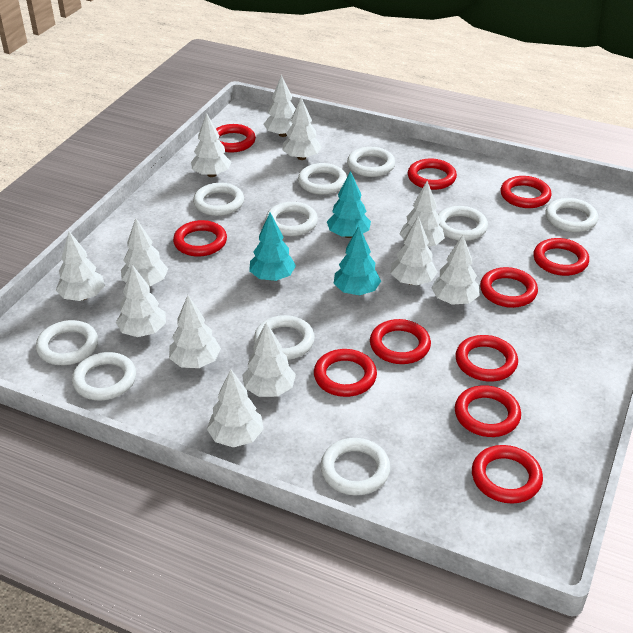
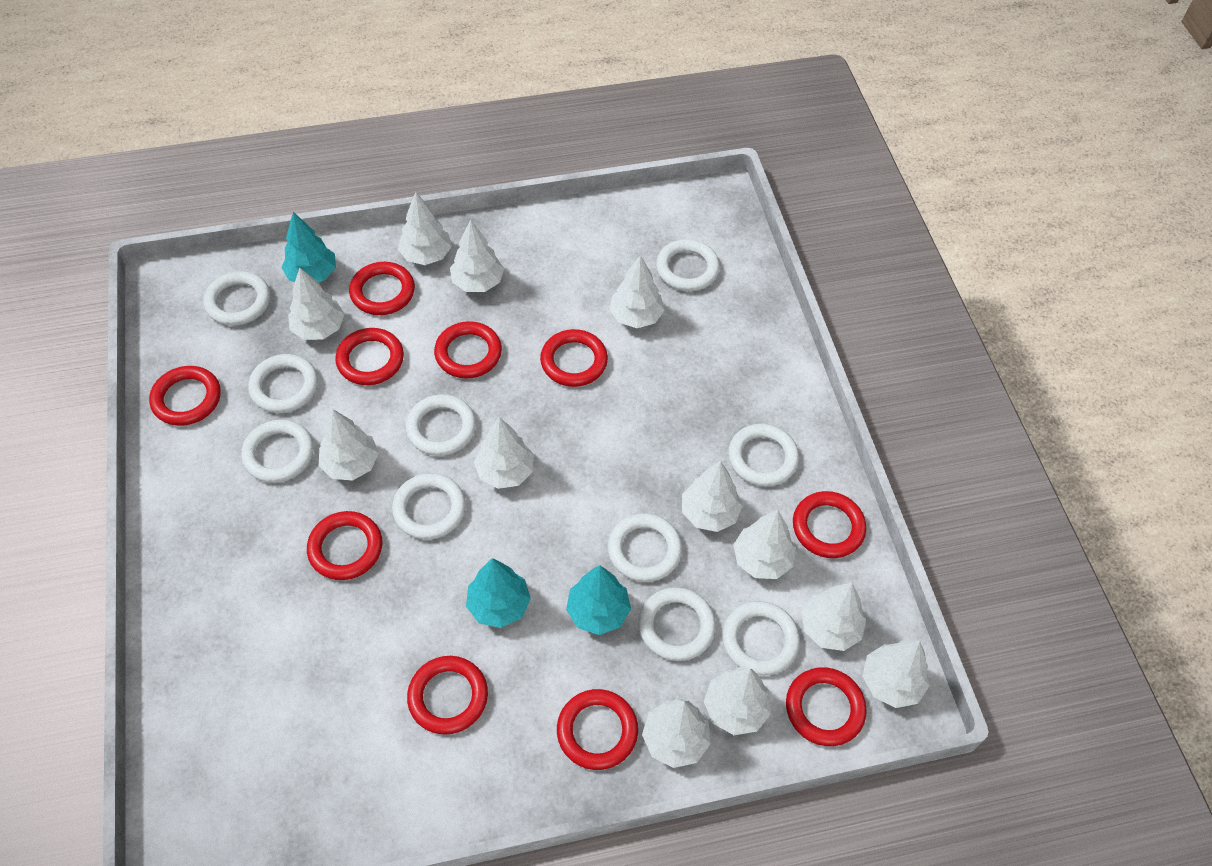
red ring: [173,220,227,256] [216,124,256,153] [314,349,377,397] [370,319,431,364] [408,159,457,190] [455,335,518,381] [455,385,521,437] [472,445,543,504] [480,267,538,308] [500,176,551,208] [533,238,589,276] = 11 -> [149,366,221,426] [307,511,382,580] [335,328,404,385] [349,262,415,315] [407,656,488,735] [434,321,502,379] [540,329,608,387] [557,689,638,770] [786,667,867,746] [793,491,866,558] = 10

